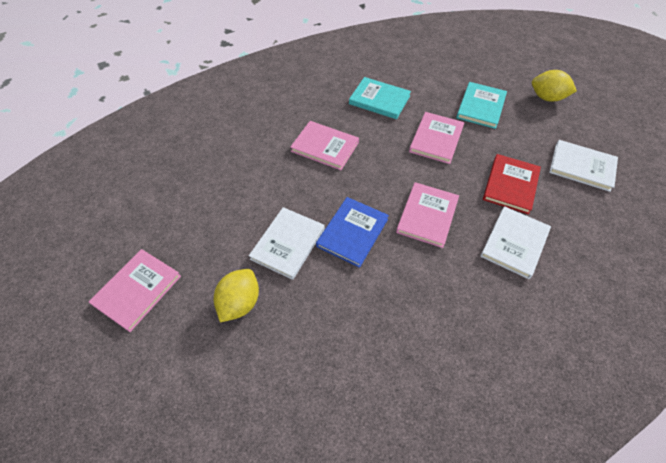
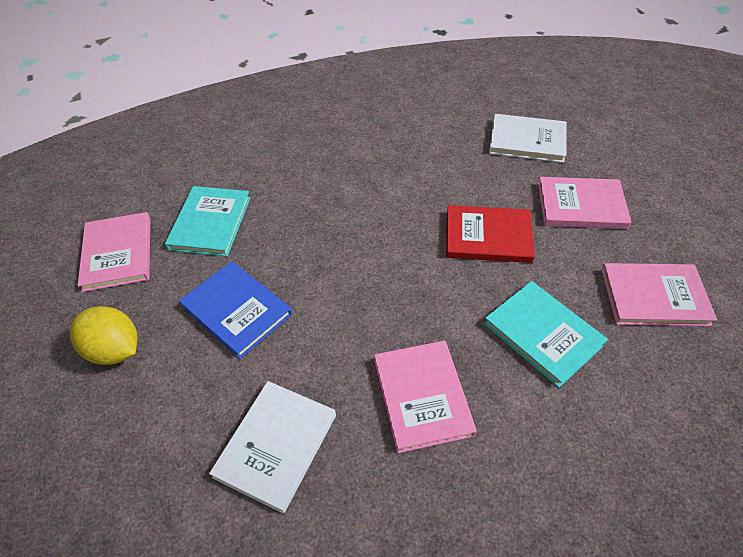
white book: [249,207,325,280] [480,206,551,279] [549,140,618,192] = 3 -> [209,381,336,514] [489,114,567,163] = 2
yellow lemon: [214,269,259,322] [532,70,577,102] = 2 -> [70,306,138,365] = 1

